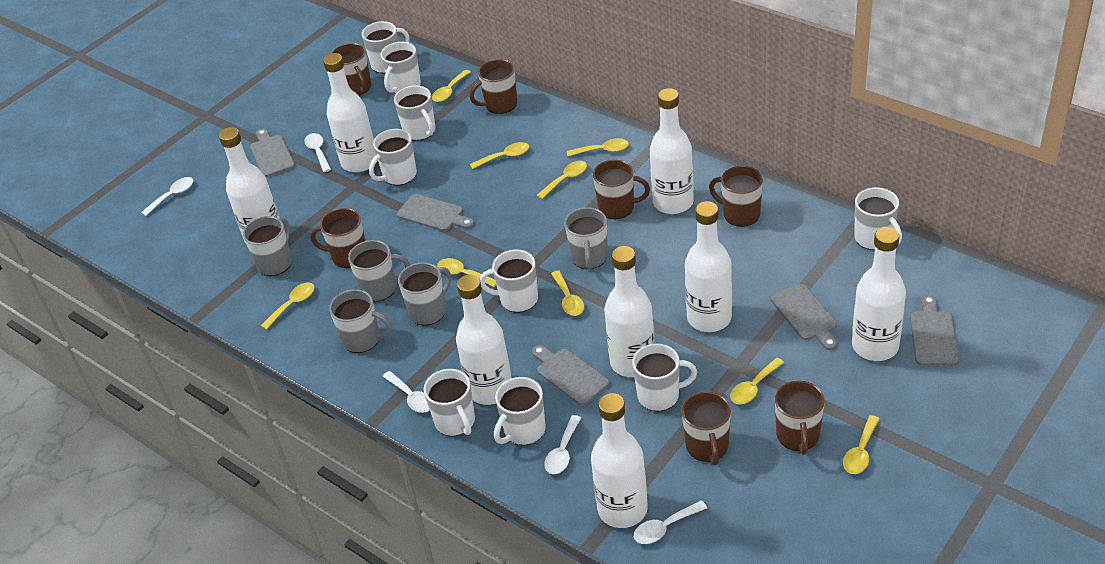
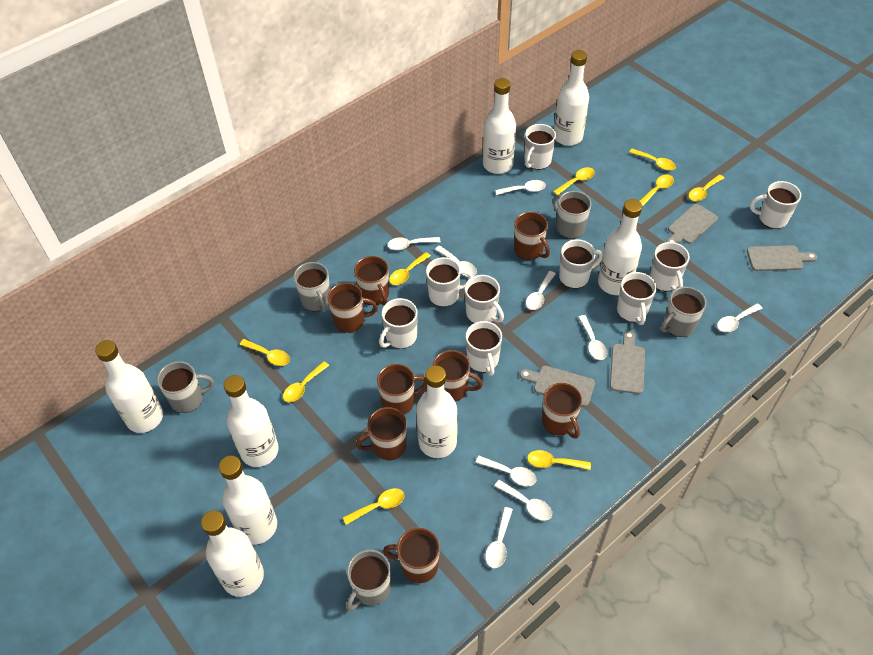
brown mug: [310,208,365,268] [331,43,371,95] [470,59,518,114] [593,159,650,219] [681,391,731,465] [709,166,763,227] [775,381,825,455] = 7 -> [327,283,378,333] [354,256,389,305] [356,407,407,460] [377,364,427,415] [383,528,440,583] [433,350,483,402] [514,212,550,260] [542,383,582,439] = 8
grey cutting board: [250,129,295,177] [397,194,474,231] [532,345,610,405] [771,284,838,350] [910,295,959,366] = 5 -> [520,366,595,407] [610,331,645,394] [666,204,718,244] [747,245,817,271] = 4
white spoon: [141,177,193,216] [304,133,331,172] [382,371,430,413] [545,415,581,474] [634,500,707,544] = 5 -> [387,237,440,250] [435,246,477,277] [475,456,537,486] [485,507,513,568] [495,180,546,195] [495,480,552,521] [526,271,556,310] [578,315,607,360] [717,303,762,332] = 9

